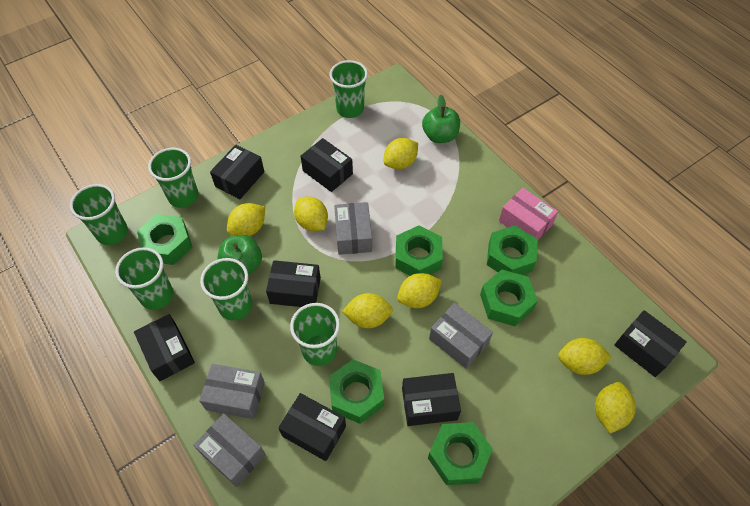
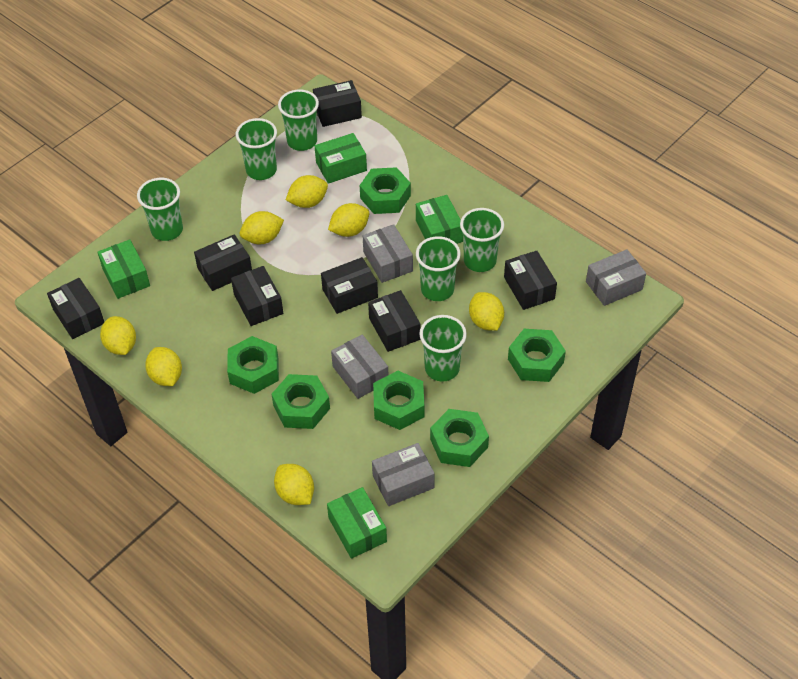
green apple: [217,235,262,275] [422,95,460,143] = 2 -> none = 0
green box: none = 0 -> [97,239,150,299] [315,133,367,184] [327,487,387,559] [416,195,463,244] = 4
pink box: [499,188,558,241] = 1 -> none = 0

